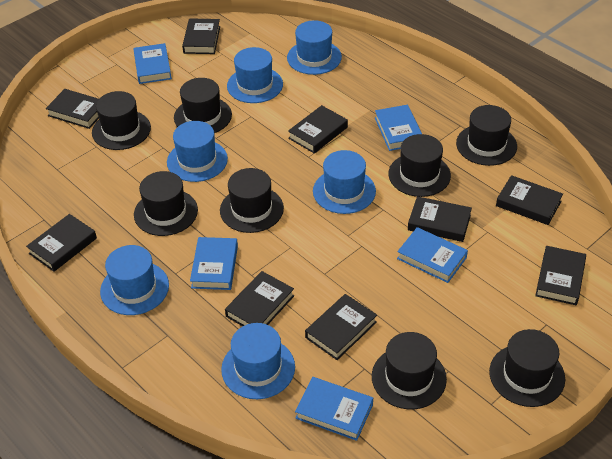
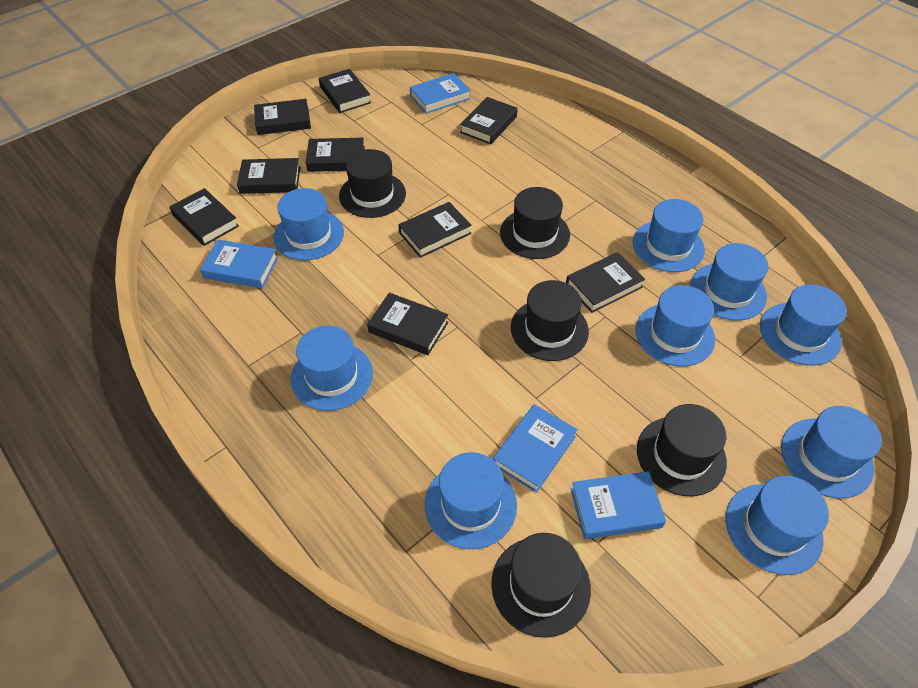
black hat: [92,91,151,150] [134,171,198,236] [174,78,232,133] [220,168,284,233] [372,332,447,409] [388,134,451,197] [456,105,517,166] [489,329,565,407] = 8 -> [339,149,406,218] [491,533,591,638] [500,187,570,259] [511,280,589,361] [637,404,727,496] = 5
blue book: [133,43,172,84] [190,237,238,290] [295,377,373,441] [375,105,422,151] [397,227,468,283] = 5 -> [200,240,278,288] [410,73,471,114] [493,404,578,493] [571,471,666,539] = 4
blue hat: [100,245,169,315] [167,121,228,182] [221,323,295,399] [227,47,283,103] [287,20,342,75] [313,150,376,214] = 6 -> [273,188,344,261] [291,326,373,411] [425,452,517,549] [633,199,705,272] [636,285,715,367] [690,243,769,321] [726,476,829,575] [760,284,847,366] [781,406,882,498] = 9

